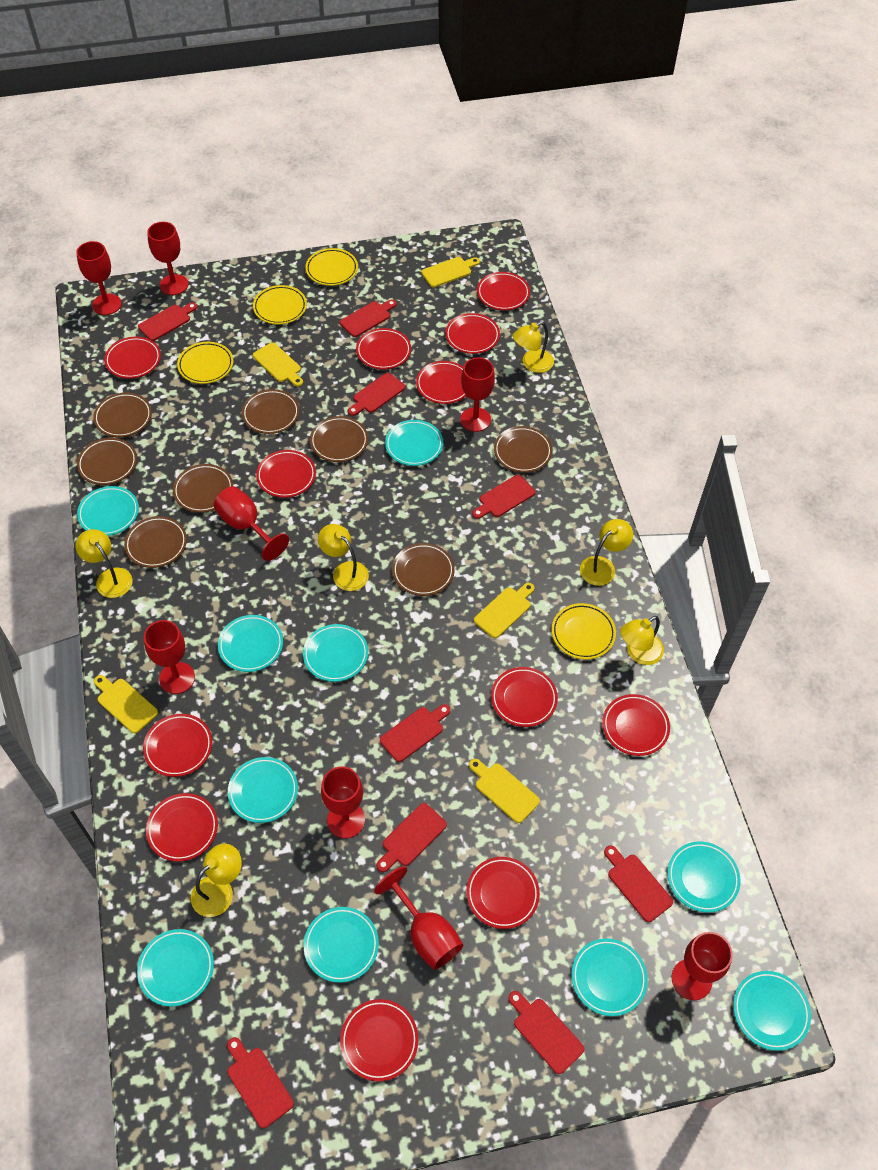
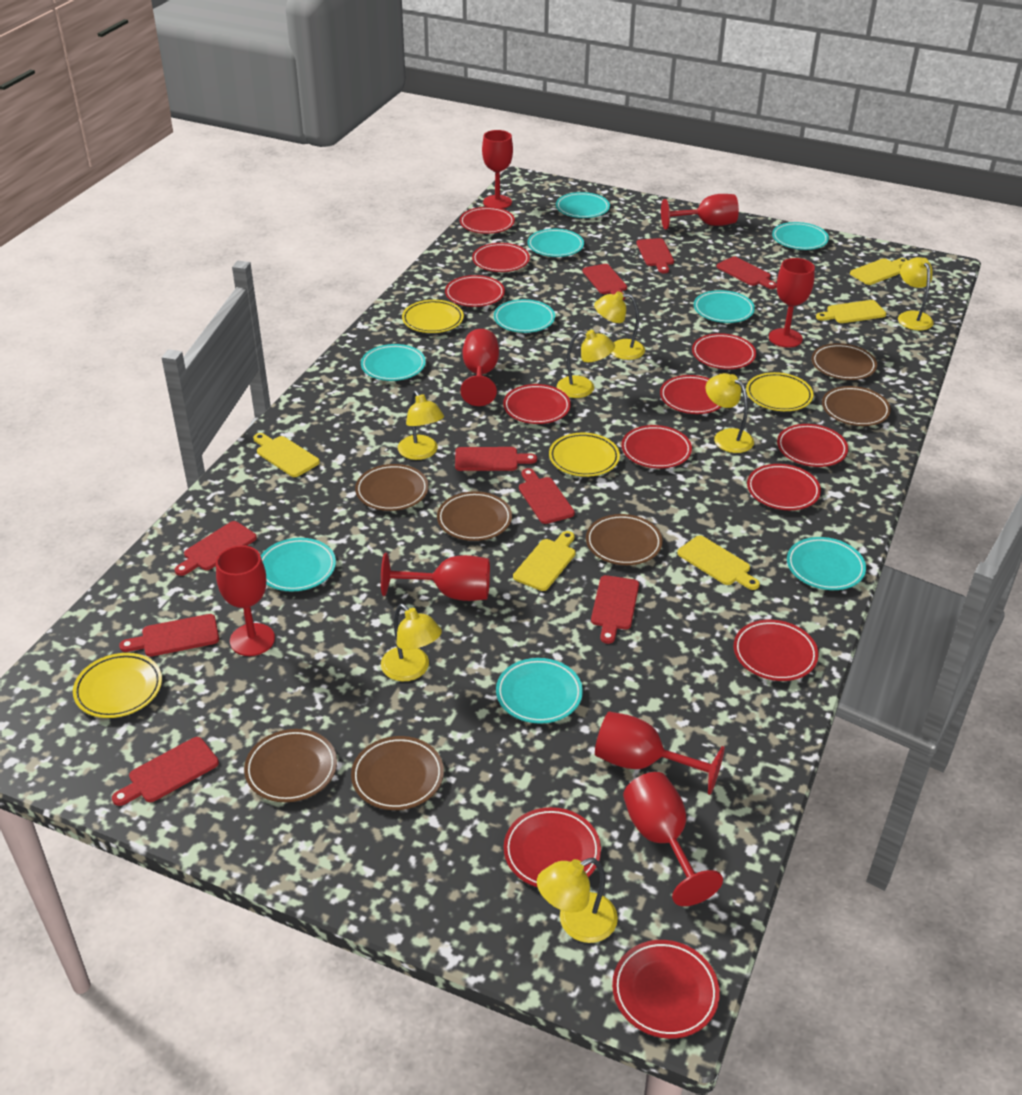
brown plate: [77,438,137,485] [93,393,152,437] [124,516,187,568] [173,464,233,513] [242,389,299,434] [310,416,368,462] [392,543,455,596] [494,426,552,473] = 8 -> [244,729,337,802] [351,736,444,810] [355,464,429,511] [437,491,512,541] [586,514,663,565] [812,343,877,380] [822,386,891,426] = 7
turquoise plate: [77,486,139,536] [137,929,214,1007] [218,615,283,672] [228,757,298,823] [303,624,368,682] [304,907,379,983] [385,420,443,466] [571,939,648,1016] [667,842,741,913] [733,971,811,1051] = 10 -> [261,538,336,592] [361,344,426,381] [494,299,555,333] [496,658,583,724] [528,229,584,257] [556,192,610,218] [694,290,755,323] [772,222,829,250] [787,537,866,590] = 9
yellow lamp: [76,529,133,598] [191,844,242,917] [318,524,369,591] [513,322,554,373] [580,519,633,586] [620,616,664,665] = 6 -> [381,604,442,681] [398,391,444,460] [537,858,618,943] [557,330,615,398] [594,291,645,360] [706,373,754,453] [898,257,934,330] = 7

